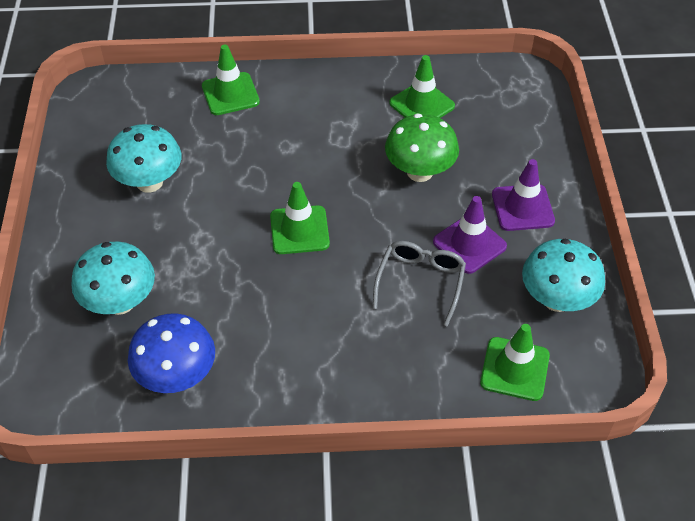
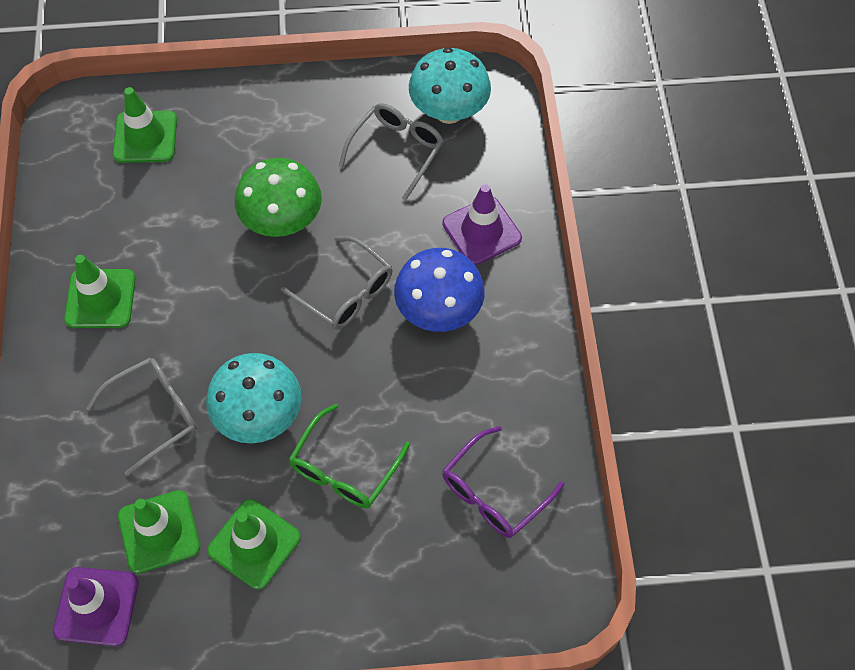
green glasses: none = 0 -> [289,404,410,508] = 1
grey glasses: [372,241,466,327] = 1 -> [86,358,197,476] [281,236,392,330] [339,103,444,201] = 3
purple glasses: none = 0 -> [442,426,564,538] = 1
turquoise mushroom: [71,242,155,315] [106,124,182,193] [522,239,605,312] = 3 -> [206,353,301,443] [409,47,491,124] = 2

